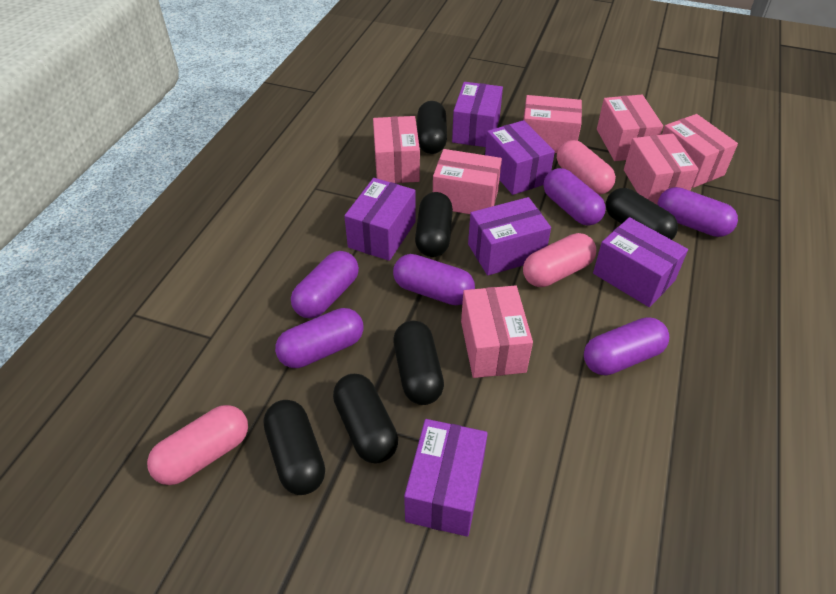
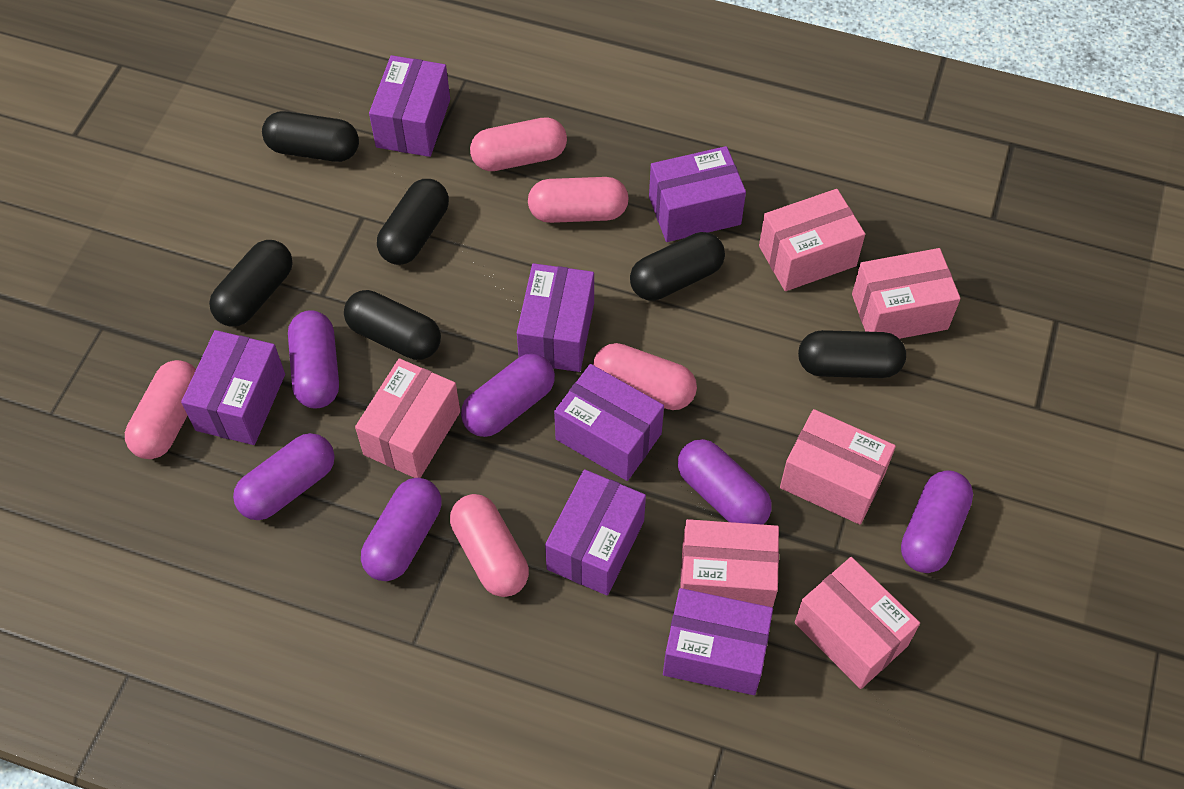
pink box: [373,116,420,183] [433,149,502,214] [461,285,533,378] [523,95,582,153] [597,95,663,161] [624,134,699,205] [662,114,738,188] = 7 -> [355,358,460,478] [680,519,779,608] [759,189,865,291] [780,409,896,525] [795,557,920,689] [852,248,960,339] = 6
pink capsule: [147,405,248,485] [523,233,596,287] [557,140,616,195] = 3 -> [125,360,196,459] [450,494,529,597] [470,117,567,171] [528,177,629,223] [593,343,697,410] = 5
purple box: [344,178,416,261] [404,419,488,537] [452,82,503,147] [468,197,551,275] [485,120,555,195] [593,217,688,307] = 6 -> [181,330,285,445] [369,55,450,157] [517,263,594,372] [545,469,646,595] [554,364,664,481] [649,146,746,242] [663,588,773,695] = 7

